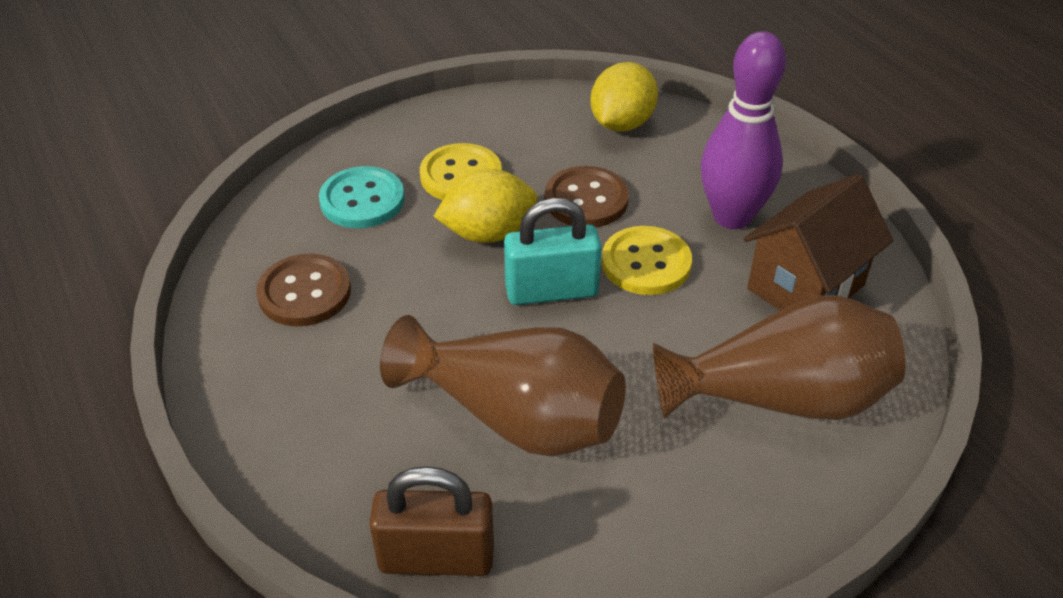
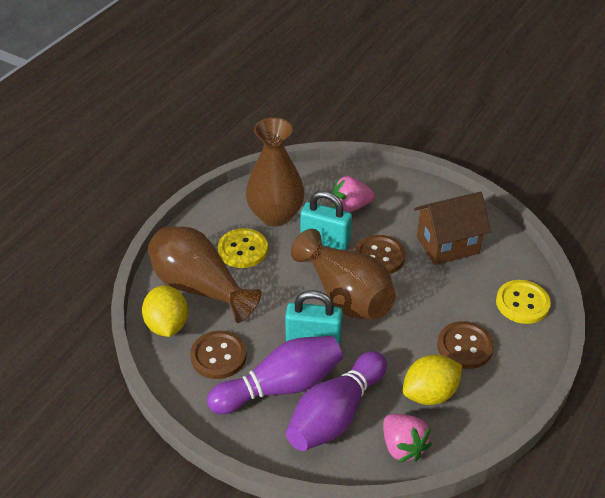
brown button: [256,253,351,326] [545,166,629,227] = 2 -> [190,331,247,379] [355,235,405,274] [437,321,494,369] = 3
brown padlock: [369,466,494,576] = 1 -> none = 0
brown vase: [380,315,626,457] [653,295,906,420] = 2 -> [148,226,262,323] [246,118,304,226] [291,229,396,319] = 3
pink strawberry: none = 0 -> [332,176,375,212] [383,414,432,463] = 2
purple bowling pin: [701,31,786,229] = 1 -> [207,336,343,414] [286,351,387,451] = 2
turquoise button: [319,166,404,228] = 1 -> none = 0
turquoise padlock: [504,198,602,305] = 1 -> [285,290,343,346] [300,191,352,250] = 2

